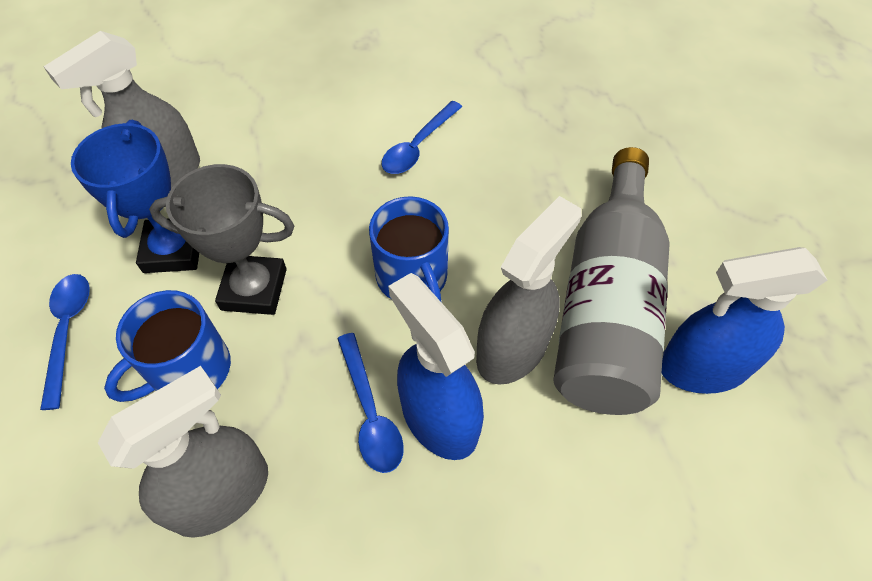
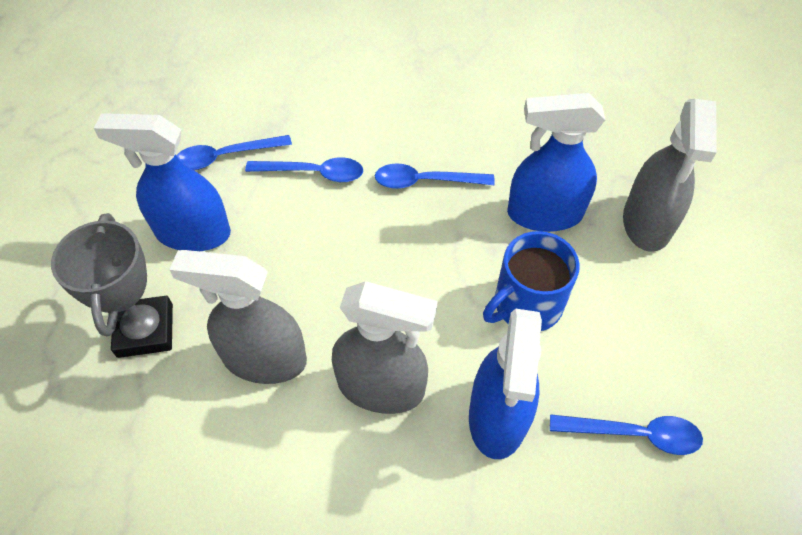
blue mug: [104,290,231,402] [369,196,449,303] = 2 -> [483,231,580,331] = 1
blue spoon: [40,274,90,410] [337,333,404,473] [382,101,462,174] = 3 -> [176,135,292,170] [245,157,363,182] [375,163,495,189] [550,414,703,455] = 4
blue spray bottle: [388,273,484,460] [662,247,828,394] = 2 -> [94,113,231,251] [469,309,542,459] [507,93,605,232] = 3
blue trophy: [71,120,199,273] = 1 -> none = 0
grey bottle: [553,147,670,415] = 1 -> none = 0

